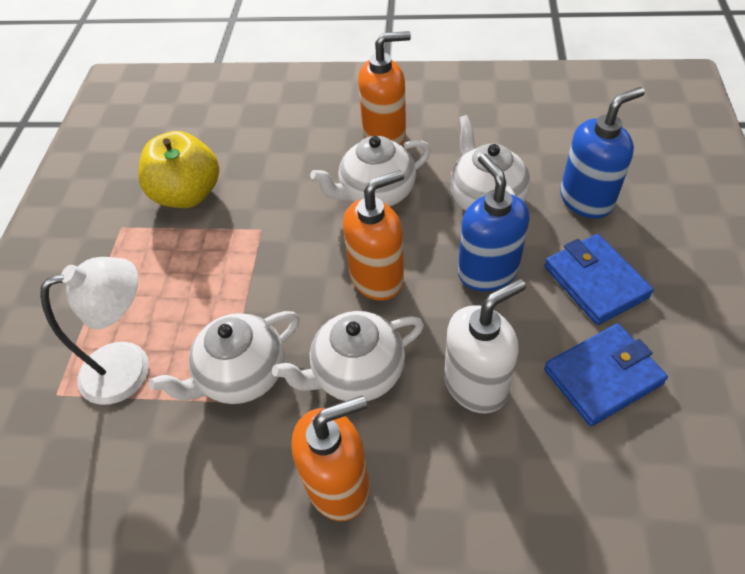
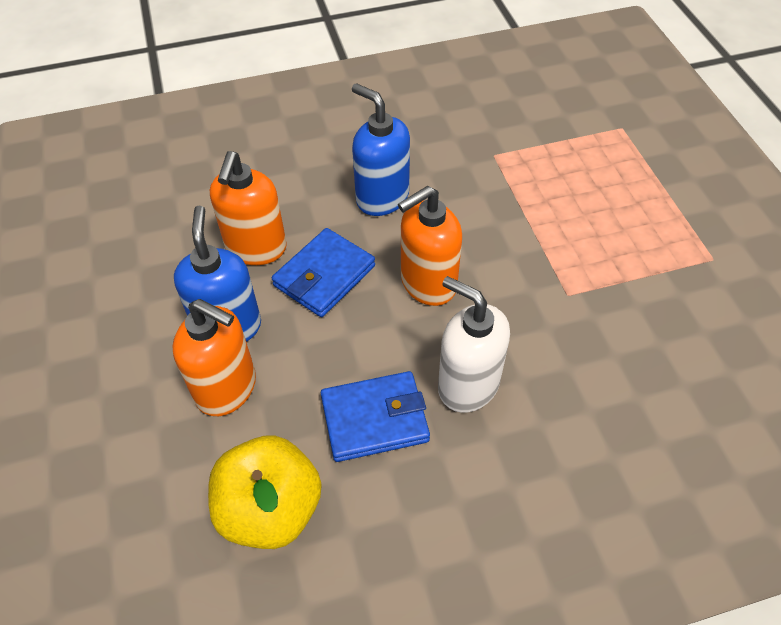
white lamp: [40,257,149,405] = 1 -> none = 0
white teapot: [149,311,299,404] [272,311,424,402] [310,136,431,207] [450,115,531,211] = 4 -> none = 0

